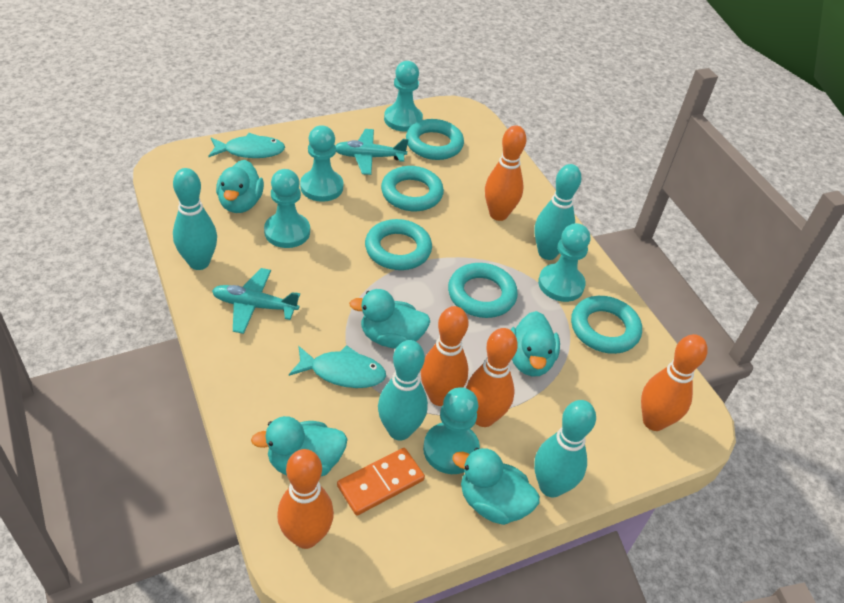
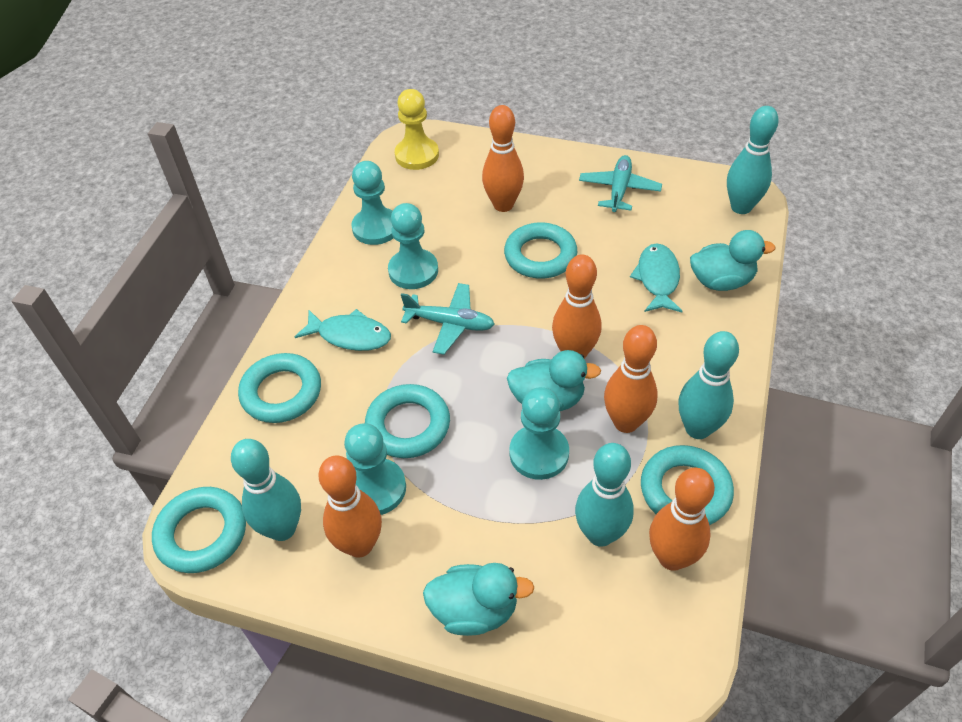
orange domino: [337,448,425,516] = 1 -> none = 0
turquoise duck: [216,160,264,213] [251,416,348,476] [349,289,430,349] [452,448,540,525] [511,311,560,376] = 5 -> [423,563,535,636] [507,350,601,411] [690,230,775,291] = 3
turquoise pawn: [264,169,310,248] [300,125,343,202] [384,61,423,132] [423,387,480,474] [538,223,590,302] = 5 -> [344,423,406,515] [351,161,393,245] [388,203,438,289] [509,387,569,480] = 4
yellow pawn: none = 0 -> [395,89,439,170] = 1

